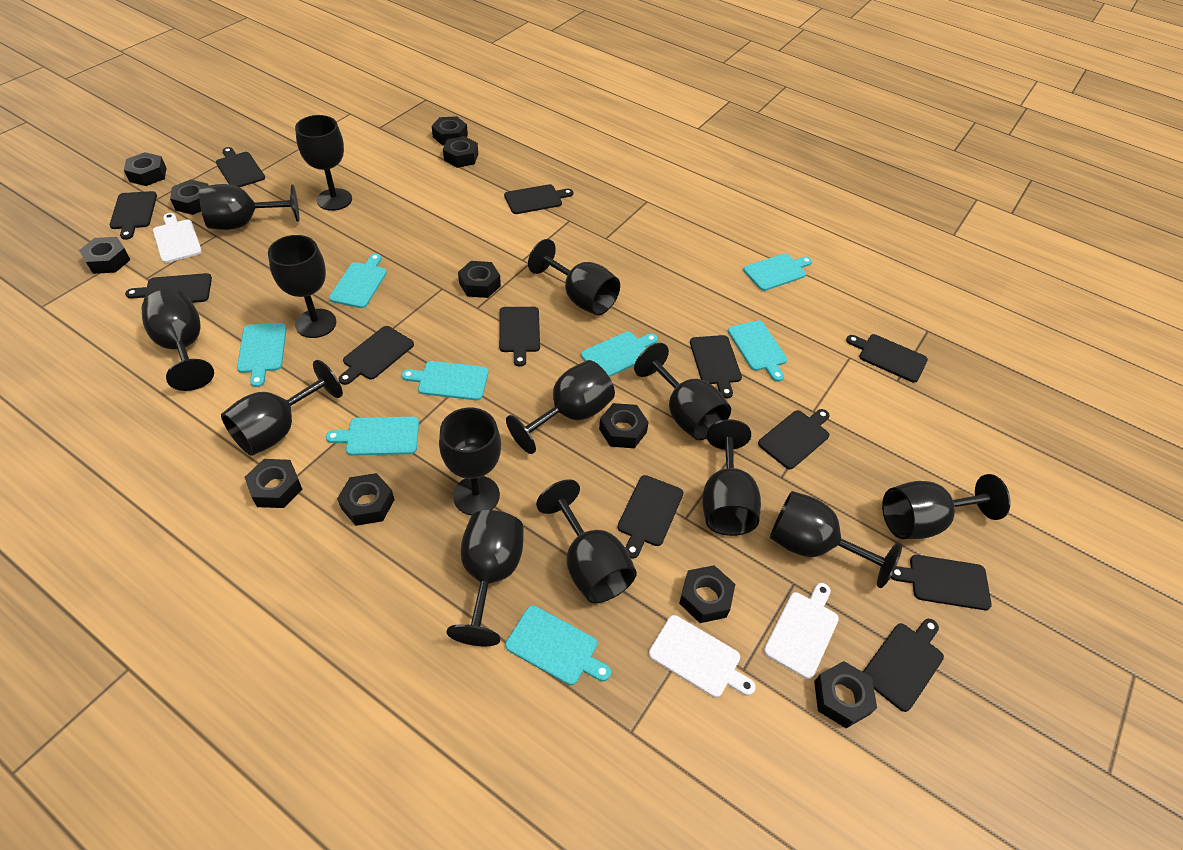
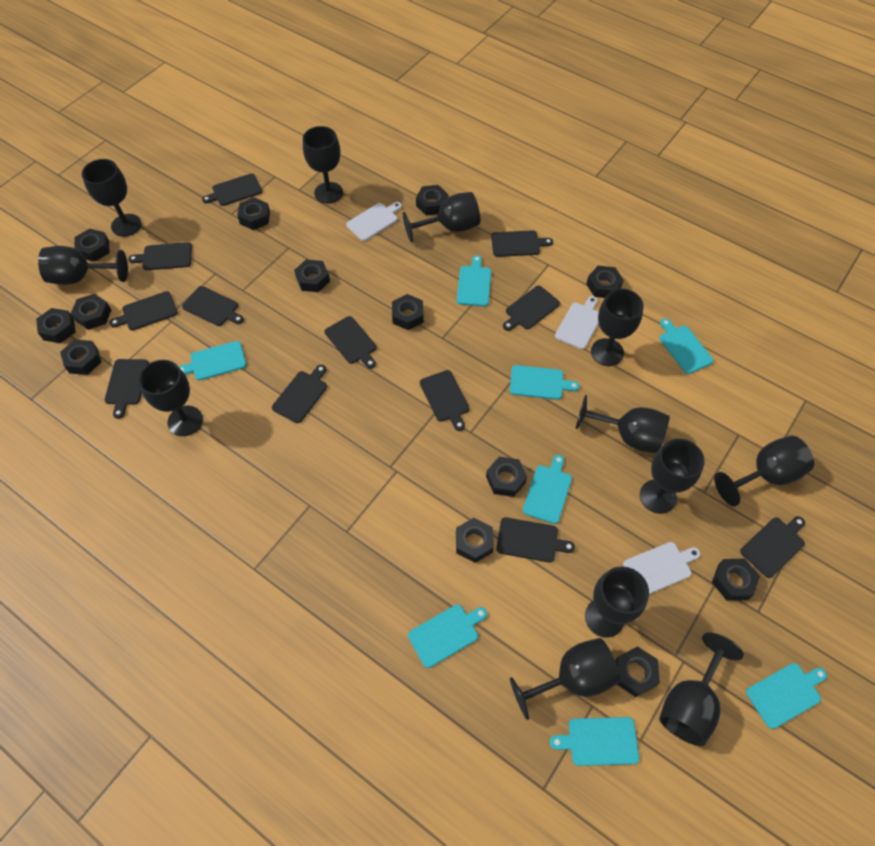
black goblet: [141,289,214,391] [199,184,299,230] [221,360,343,456] [268,235,336,338] [295,115,352,211] [439,408,501,515] [446,510,524,646] [506,360,615,454] [528,239,620,315] [536,479,637,603] [634,343,731,440] [702,419,761,536] [770,491,902,588] [882,474,1011,539] = 14 -> [38,246,128,285] [82,159,142,237] [138,360,203,436] [303,126,343,204] [403,192,480,242] [510,638,621,720] [576,395,670,453] [585,566,649,638] [591,289,644,366] [640,439,705,514] [659,632,744,746] [714,436,814,506] = 12
black nut: [79,237,131,274] [124,152,167,186] [170,179,209,215] [245,459,302,508] [337,473,395,526] [432,116,468,146] [443,136,478,168] [458,261,501,298] [599,403,649,448] [679,565,735,623] [814,661,877,728] = 11 -> [36,308,76,343] [60,339,101,375] [71,294,111,330] [74,229,109,262] [237,197,270,230] [294,259,330,292] [392,294,424,330] [416,185,448,215] [456,518,494,563] [486,457,527,497] [586,266,624,298] [615,646,660,697] [712,558,760,600] = 13

